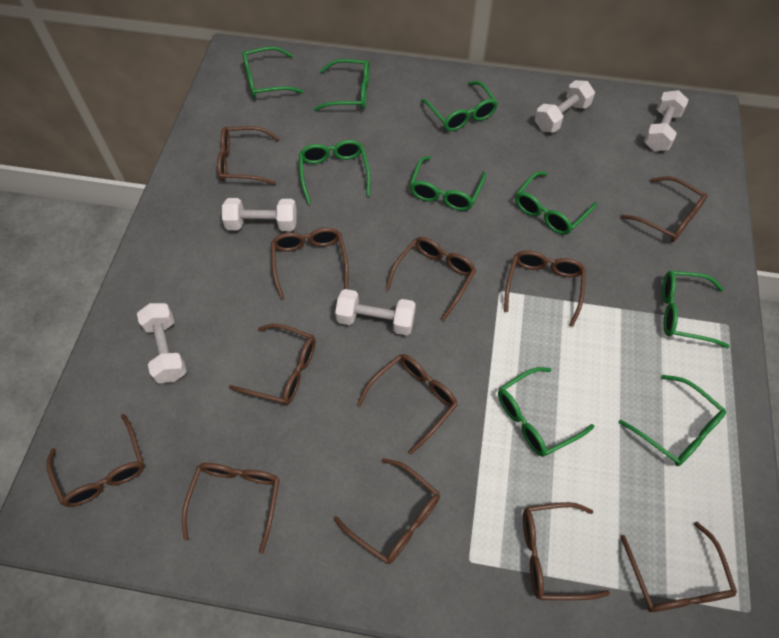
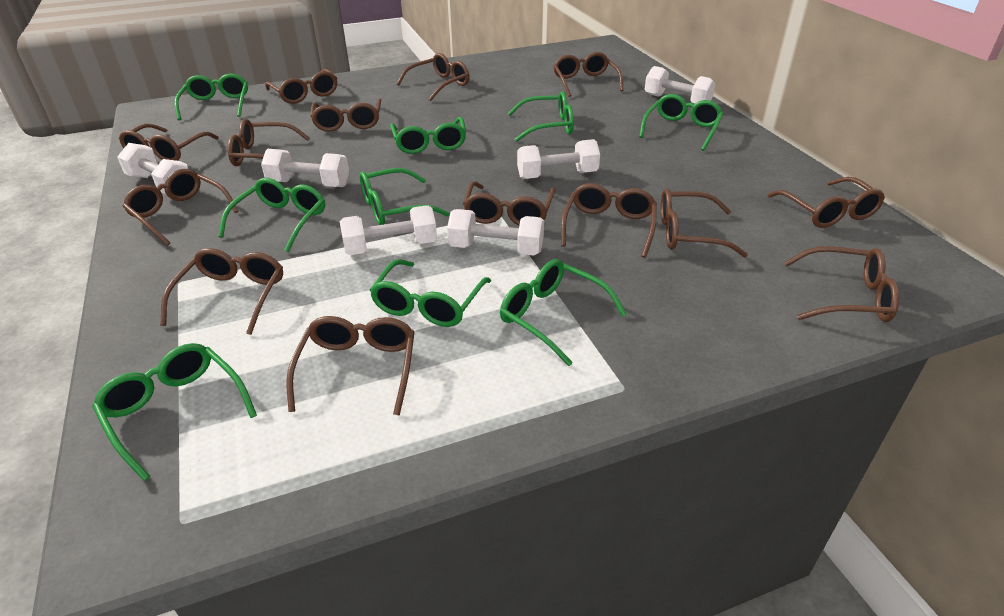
brown glasses: [47,414,145,507] [182,463,280,554] [217,126,280,185] [229,324,316,405] [271,227,349,299] [334,458,440,564] [357,354,458,454] [385,237,476,321] [504,250,586,327] [523,502,610,600] [620,176,708,242] [620,522,737,612] = 12 -> [119,124,218,161] [123,169,239,246] [160,248,283,335] [228,119,310,166] [265,69,337,104] [286,316,415,416] [310,98,381,131] [396,53,470,101] [463,181,555,225] [553,52,624,97] [561,183,657,258] [660,188,748,258] [767,177,885,228] [784,246,899,322] = 14
white dumbbell: [137,303,187,383] [222,198,297,231] [335,289,416,335] [535,80,595,133] [644,90,689,151] = 5 -> [117,143,188,194] [261,149,349,187] [340,205,437,255] [447,209,544,256] [517,139,600,179] [645,66,716,104] = 6

